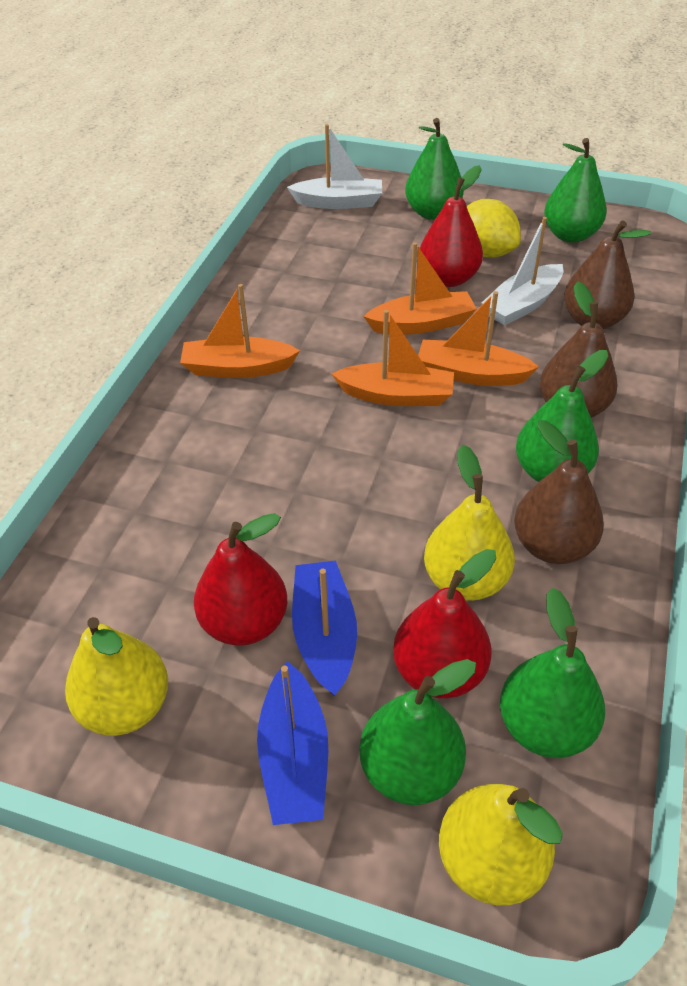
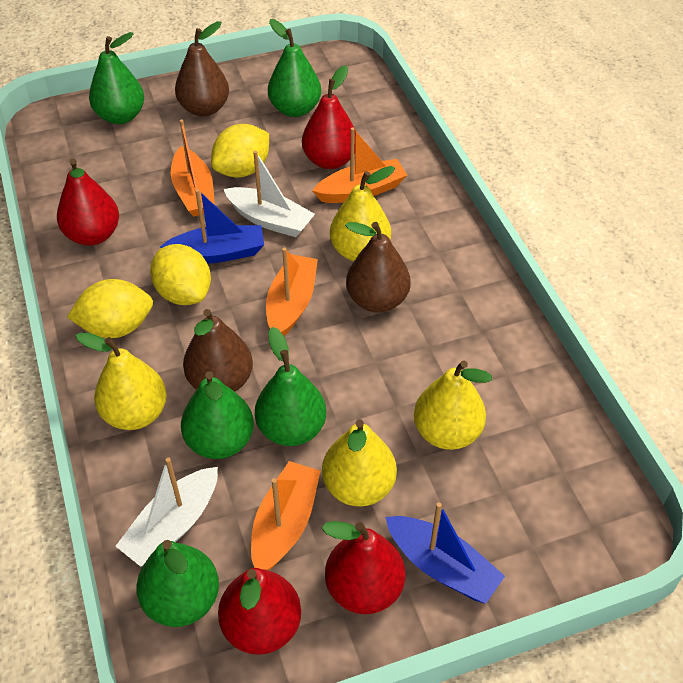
red pear: [194,513,288,645] [393,549,496,698] [420,165,483,287] = 3 -> [57,158,119,246] [218,568,301,655] [302,65,356,169] [322,521,405,614] = 4
yellow lemon: [467,199,521,258] = 1 -> [67,279,153,338] [150,244,211,305] [211,124,269,178] = 3
yellow pear: [65,617,168,736] [424,445,515,601] [439,784,563,905] = 3 -> [76,332,167,430] [322,419,397,506] [330,166,395,261] [414,360,492,450] = 4

